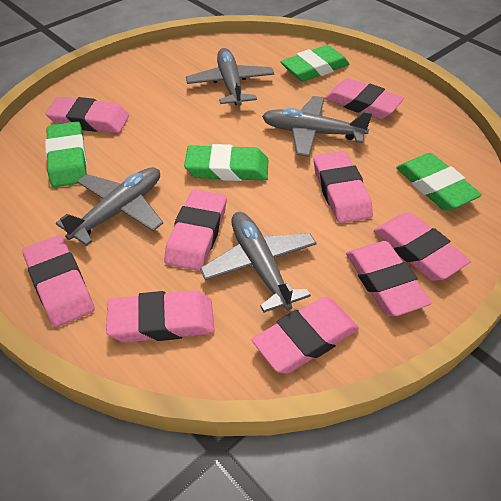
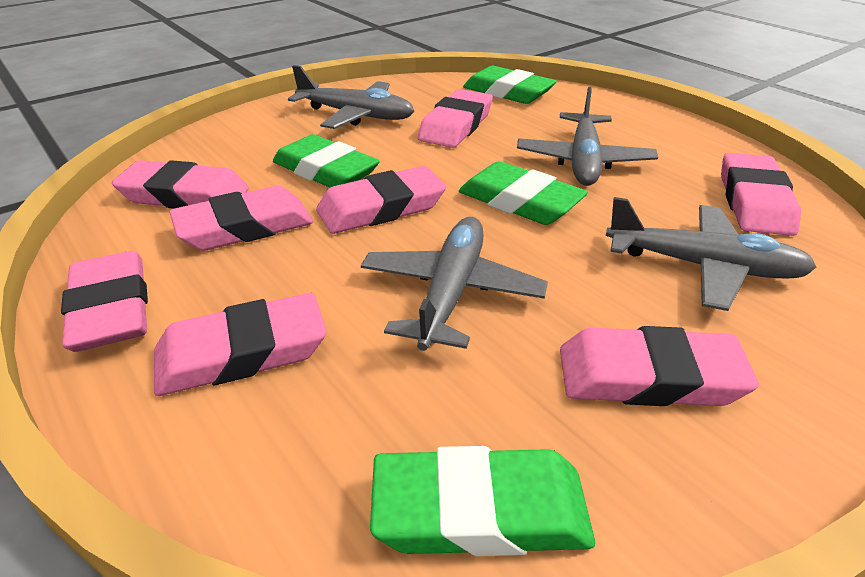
pink eraser: [23,235,95,327] [45,97,129,133] [106,290,215,343] [164,189,227,271] [252,297,359,374] [314,151,373,223] [325,78,404,119] [346,241,432,316] [374,212,471,281] = 9 -> [61,251,148,352] [112,160,249,209] [154,293,327,396] [169,186,313,251] [316,166,446,234] [418,89,493,148] [560,326,759,406] [721,153,801,236] = 8

